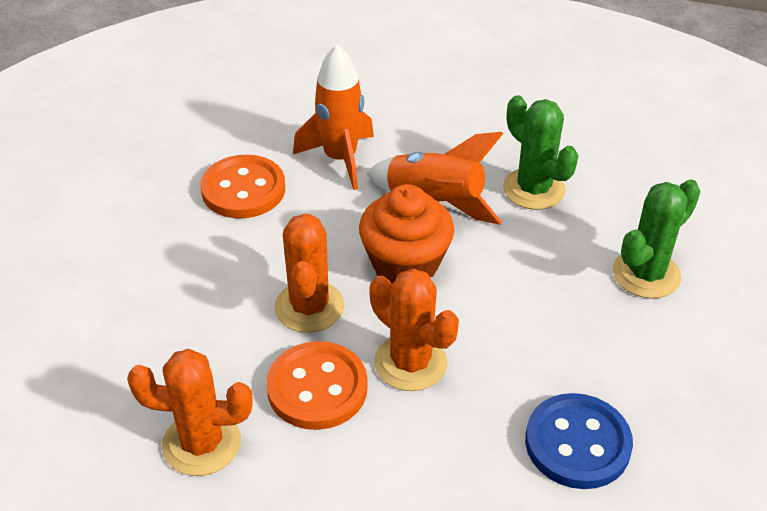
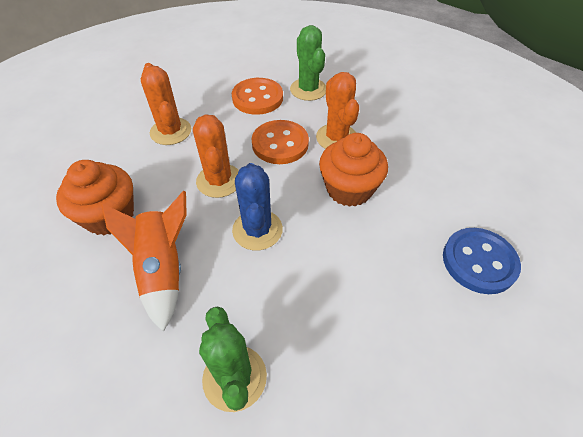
blue cactus: none = 0 -> [232,163,283,250] = 1
orange cupcake: [359,184,454,284] = 1 -> [56,160,134,235] [319,133,388,207] = 2
orange rocket: [293,44,374,190] [366,132,503,225] = 2 -> [102,191,187,332] = 1

